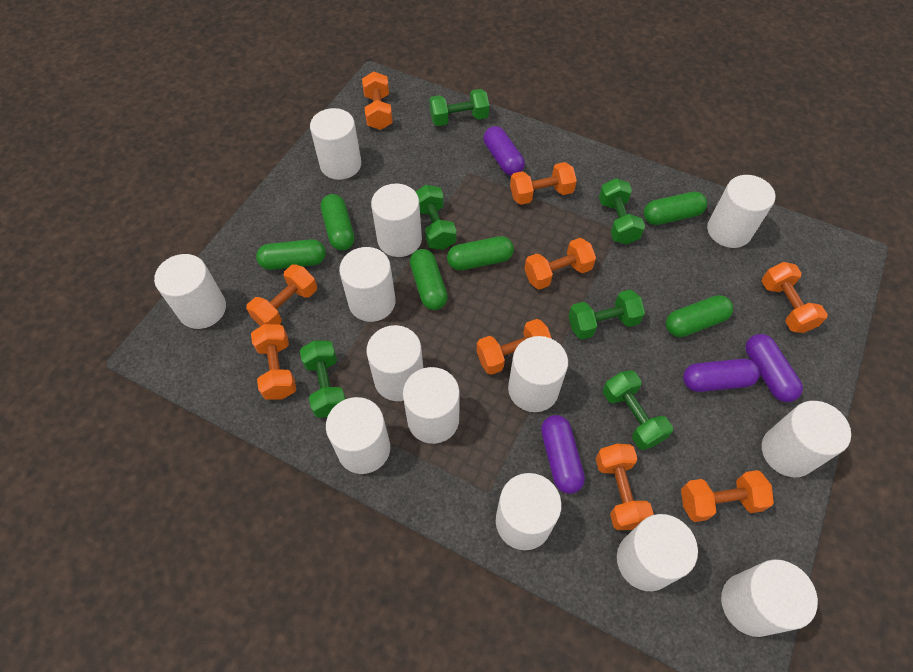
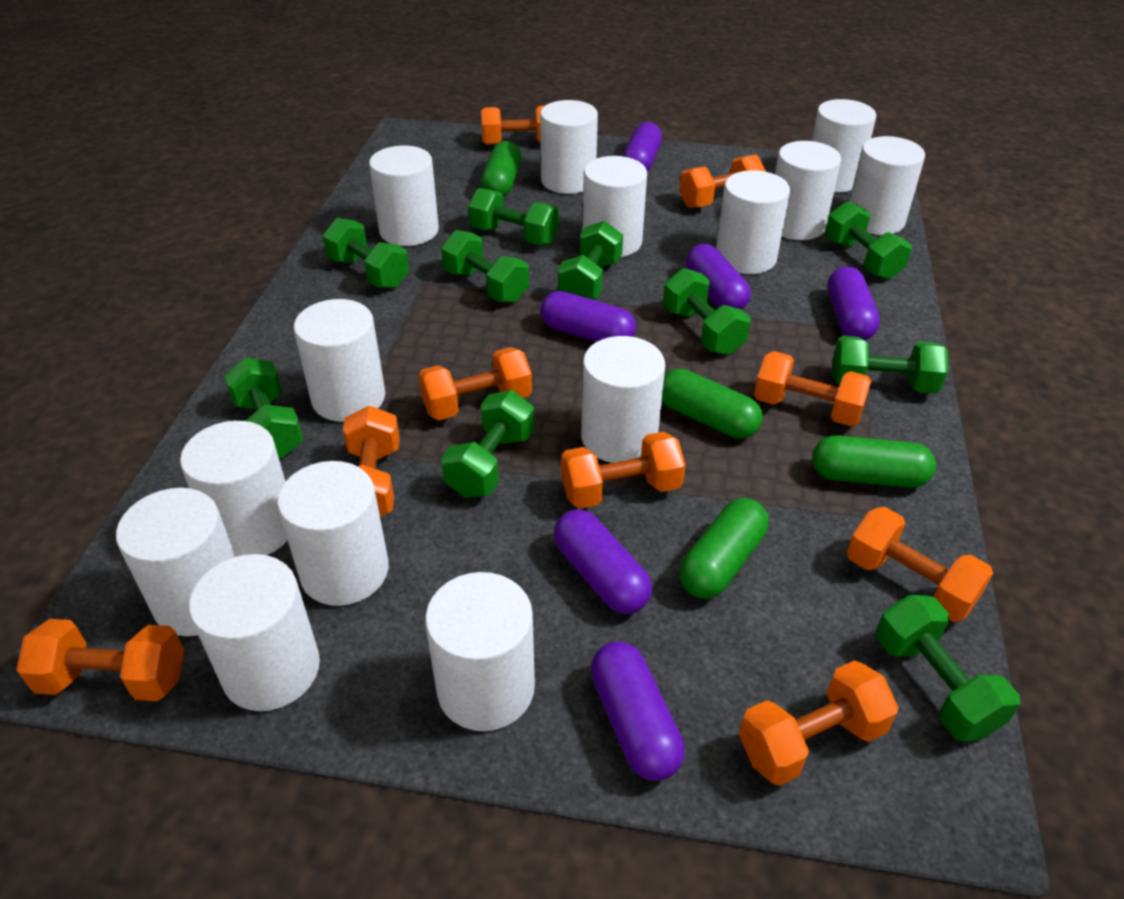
green capsule: [256,239,326,270] [321,194,354,251] [410,249,448,310] [447,236,514,271] [644,192,707,225] [666,295,733,337] = 6 -> [481,141,522,197] [662,368,763,439] [679,498,769,599] [812,435,936,488] = 4
green dumbbell: [300,340,346,418] [415,185,456,250] [429,89,489,126] [568,289,645,340] [599,178,645,245] [603,370,673,450] = 6 -> [224,357,303,458] [323,218,409,288] [441,230,529,303] [441,390,534,498] [468,188,559,245] [558,221,623,299] [663,268,751,355] [825,201,912,280] [832,336,948,394] [876,595,1020,741] = 10
purple capsule: [484,126,525,176] [541,415,585,494] [683,359,760,392] [745,334,803,402] = 4 -> [540,291,636,342] [554,509,652,614] [591,641,685,781] [623,122,662,172] [686,244,751,310] [827,267,880,340] = 6
white cylinder: [154,254,226,329] [310,108,361,180] [326,397,390,474] [339,247,396,322] [367,325,423,401] [371,184,422,257] [403,367,460,444] [496,473,562,550] [508,336,568,412] [617,514,698,591] [707,175,775,248] [721,559,818,637] [762,401,851,477] = 13 -> [116,488,236,636] [180,420,288,557] [189,554,320,711] [277,461,389,606] [294,299,385,422] [369,146,439,246] [425,572,535,731] [540,100,598,194] [581,336,665,463] [582,156,647,257] [716,170,790,274] [775,141,841,240] [812,99,876,193] [849,136,925,235] = 14

